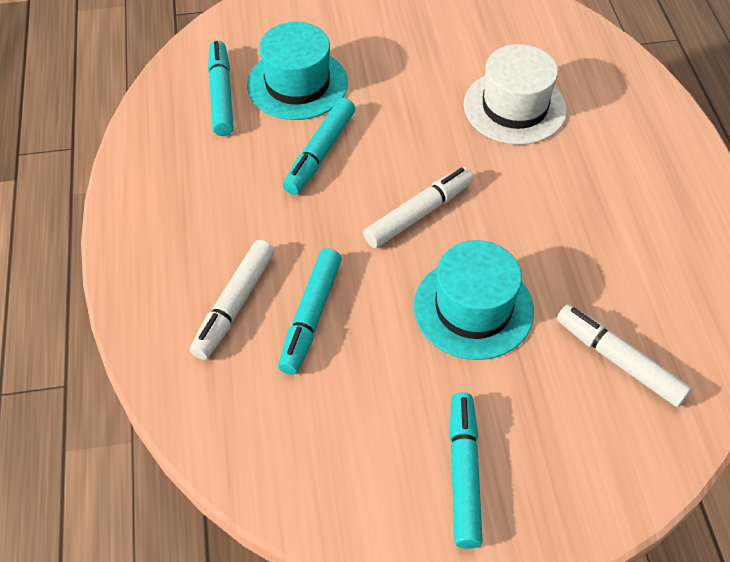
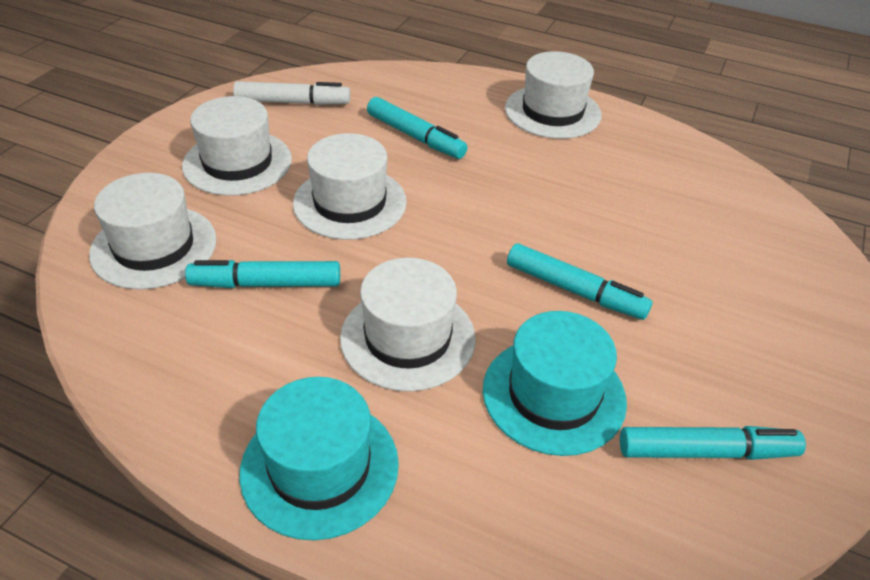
white hat: [464,44,567,145] = 1 -> [89,173,217,290] [182,96,292,196] [293,133,407,240] [340,258,475,391] [505,51,602,139] = 5
white marker: [190,240,275,360] [363,167,474,248] [557,304,692,407] = 3 -> [233,81,350,105] = 1

